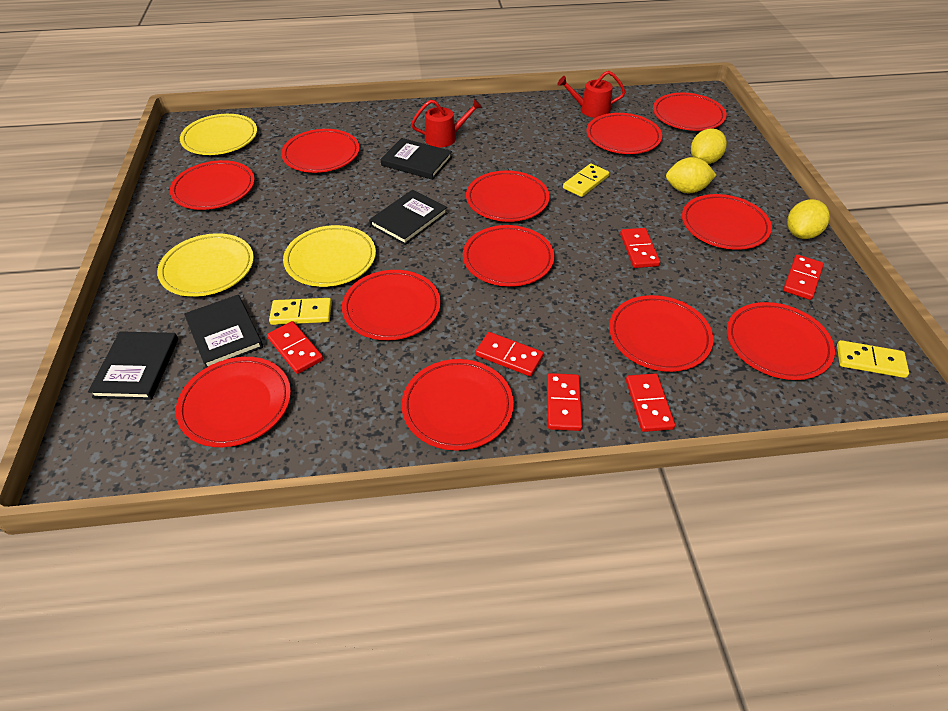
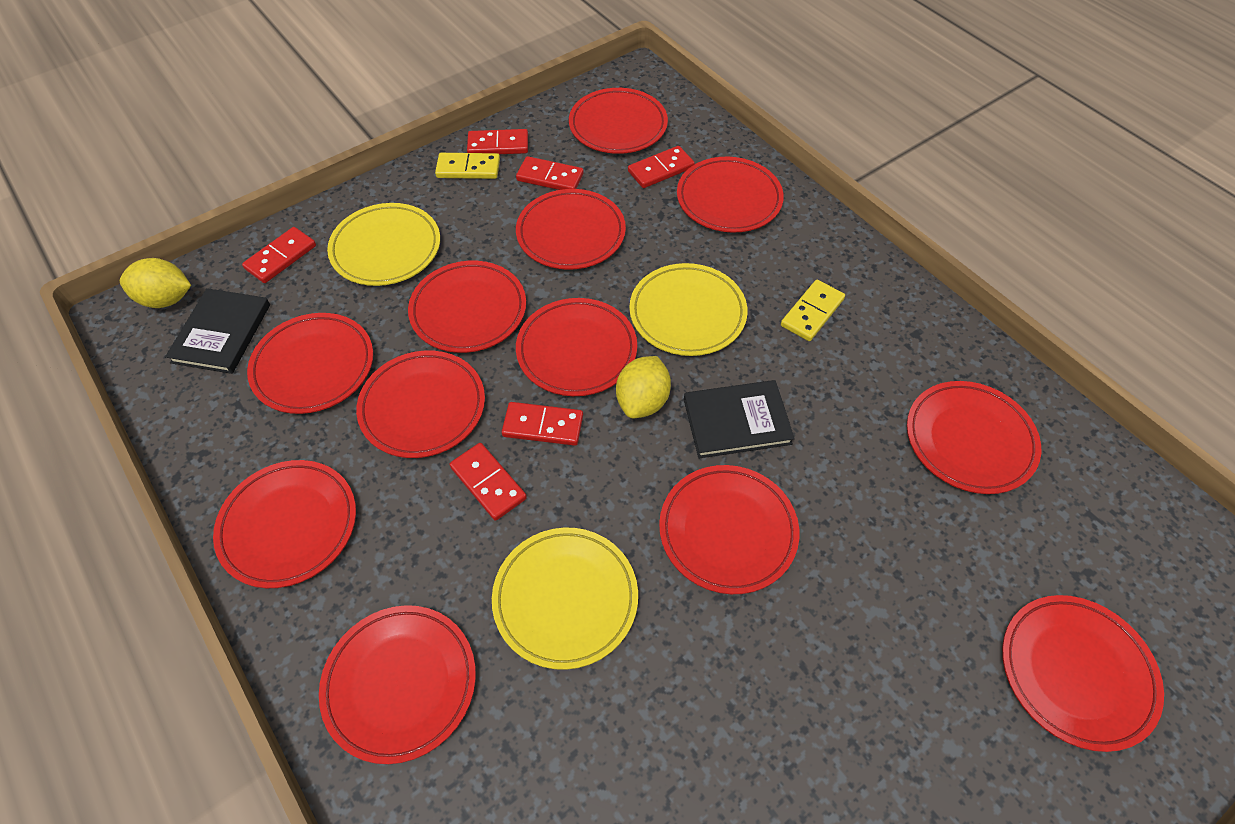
black book: [88,331,178,400] [184,295,263,368] [369,190,447,245] [380,138,452,180] = 4 -> [165,288,270,374] [684,380,795,458] = 2
red watering can: [411,99,482,147] [557,71,625,118] = 2 -> none = 0
yellow domino: [269,298,332,325] [563,163,609,197] [837,340,909,378] = 3 -> [435,153,500,179] [781,280,845,341] = 2
yellow lemon: [666,157,716,193] [691,128,727,164] [787,199,830,239] = 3 -> [120,258,191,308] [616,356,671,418] = 2

